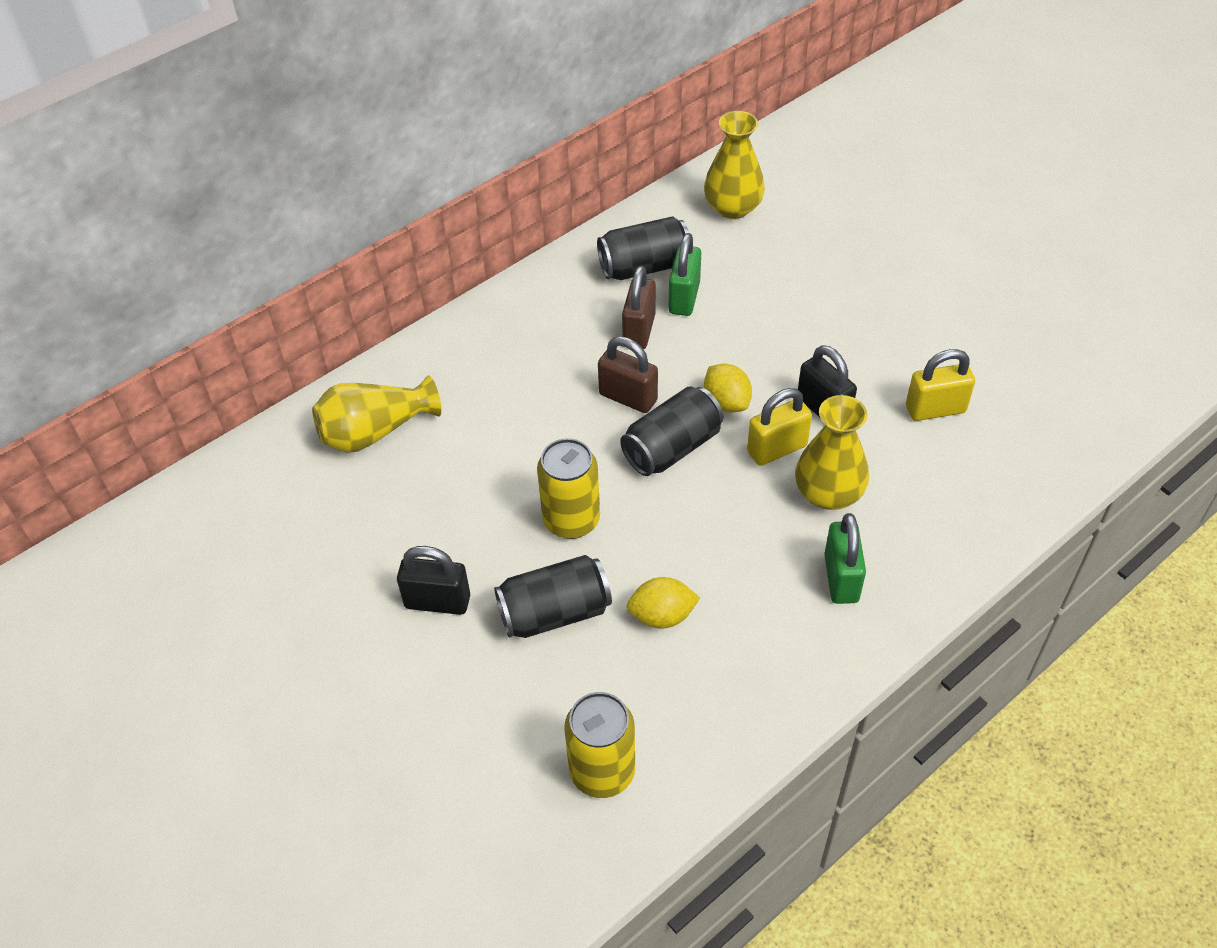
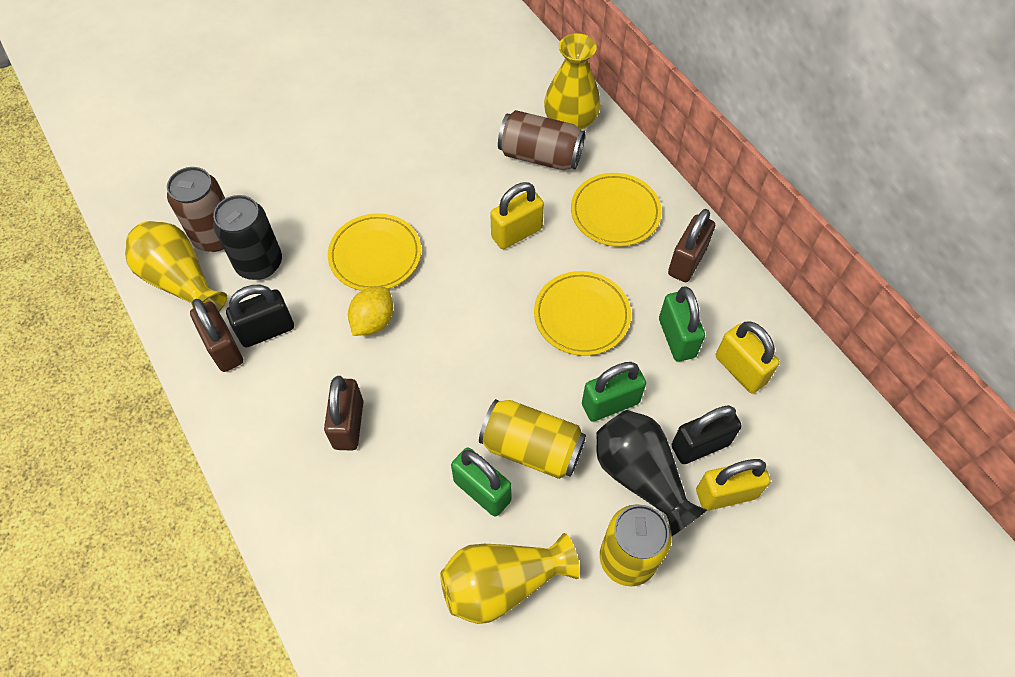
black can: [494,555,612,638] [597,216,689,280] [620,387,723,476] = 3 -> [213,195,282,280] = 1
black vase: none = 0 -> [596,410,707,536] = 1
brown can: none = 0 -> [167,167,225,252] [498,110,585,170] = 2
brown padlock: [598,336,658,413] [622,266,656,349] = 2 -> [190,299,243,372] [324,376,363,451] [668,209,715,282] = 3
green padlock: [669,233,701,316] [824,513,866,604] = 2 -> [451,447,512,517] [582,362,646,422] [659,287,705,362] = 3
yellow lemon: [627,577,700,629] [704,364,752,413] = 2 -> [348,287,393,336] = 1
yellow padlock: [747,388,812,466] [906,349,975,421] = 2 -> [490,182,544,249] [696,459,771,511] [716,322,780,393] = 3
yellow plate: none = 0 -> [328,213,421,291] [534,271,631,356] [571,173,662,247] = 3

